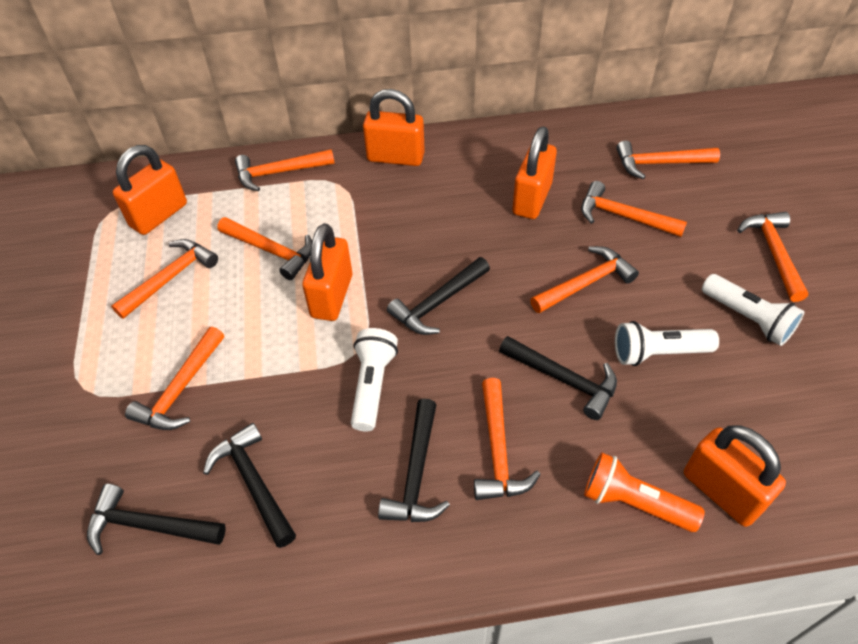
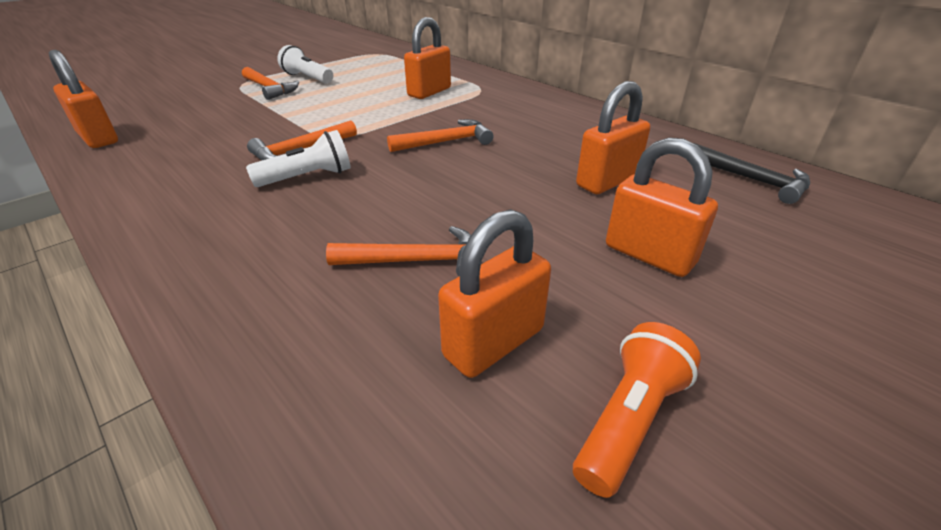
black hammer: [87,484,226,555] [203,423,296,548] [378,399,450,522] [387,257,490,335] [499,336,617,420] = 5 -> [694,143,810,204] = 1
orange hammer: [111,239,218,319] [125,327,224,430] [217,217,312,280] [235,149,335,191] [474,378,541,500] [530,246,639,313] [581,181,687,237] [616,141,720,179] [737,212,808,302] = 9 -> [242,67,299,100] [247,121,357,161] [326,226,471,276] [387,119,494,152] = 4
white flashlight: [351,328,398,432] [615,321,719,366] [702,274,804,346] = 3 -> [246,130,351,187] [277,45,333,84] = 2

